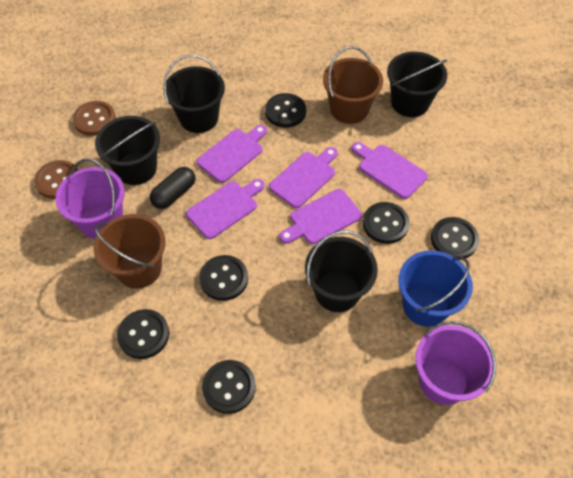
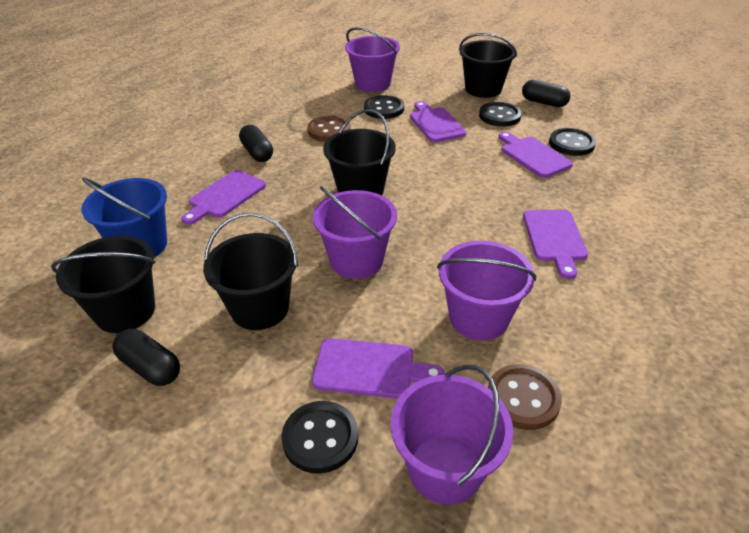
black button: [117,309,169,359] [199,255,248,301] [202,360,256,414] [265,93,306,128] [363,202,409,244] [431,217,479,260] = 6 -> [282,401,358,474] [364,95,404,119] [479,102,522,127] [549,128,596,156] = 4
black capsule: [150,167,195,209] = 1 -> [112,329,180,386] [239,125,273,162] [522,80,570,107] = 3
brown bucket: [94,214,166,289] [323,46,383,124] = 2 -> none = 0
purple bucket: [55,158,125,239] [415,321,496,405] = 2 -> [313,186,397,279] [345,27,400,92] [391,365,513,505] [437,241,536,340] = 4

